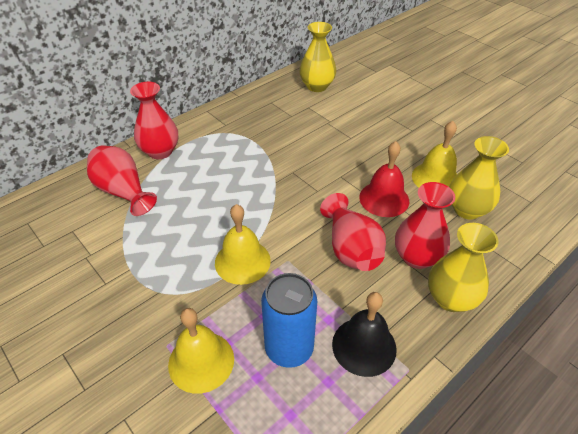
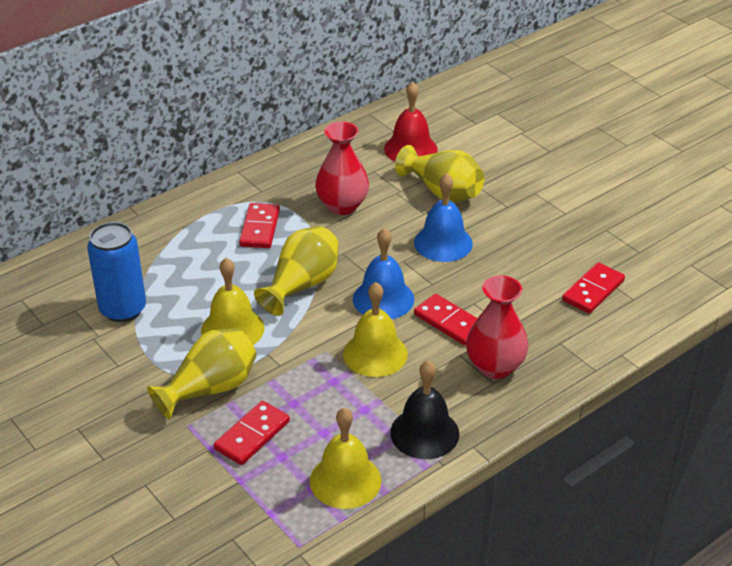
blue bell: none = 0 -> [353,228,414,319] [414,173,473,262] = 2
red domino: none = 0 -> [214,401,290,465] [239,203,280,248] [414,294,477,346] [562,262,625,314] = 4
red vase: [87,145,157,216] [130,82,178,159] [320,193,386,271] [395,182,455,269] = 4 -> [315,121,369,215] [466,276,529,379] = 2

